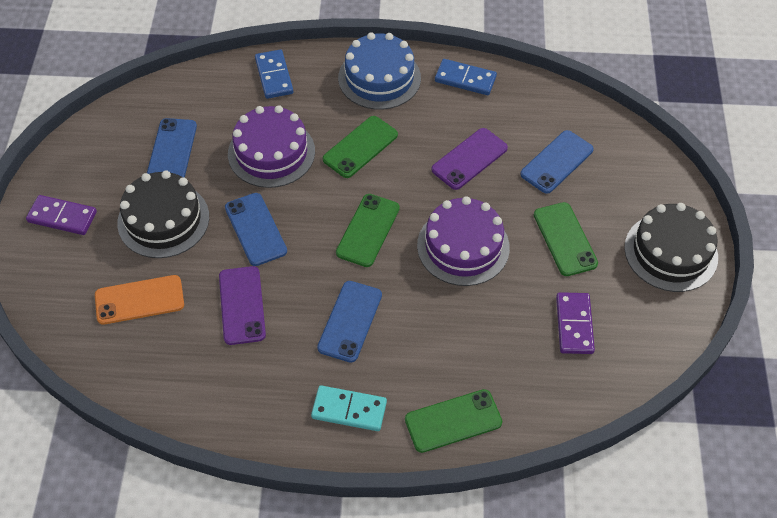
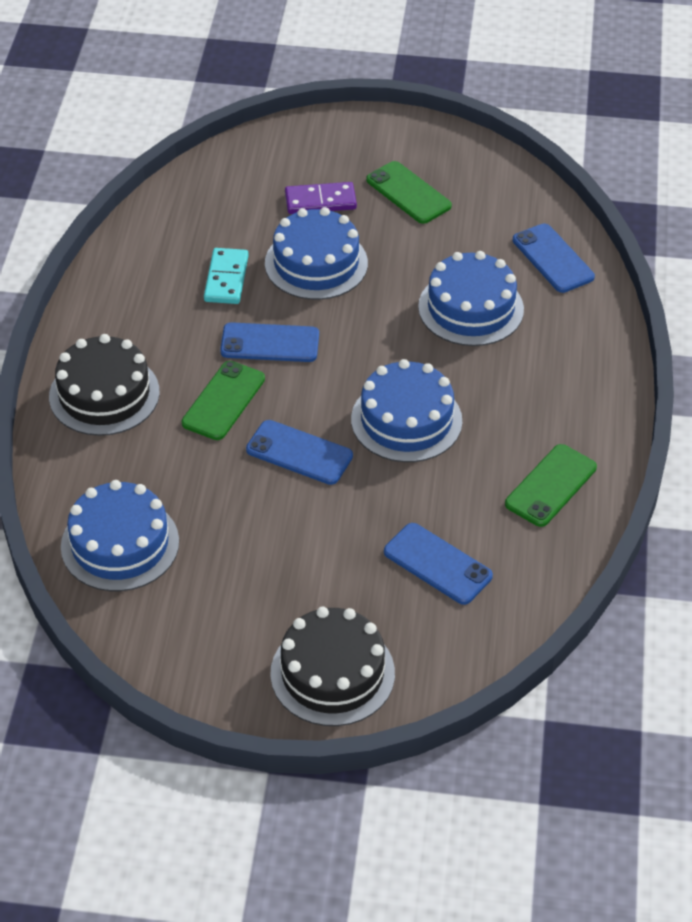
blue cake: [338,32,421,110] = 1 -> [61,480,179,591] [265,207,368,300] [351,359,462,462] [418,251,524,346] = 4
blue domino: [255,50,294,99] [435,59,497,95] = 2 -> none = 0
green phone: [323,116,398,178] [336,194,400,267] [405,389,502,453] [534,202,598,276] = 4 -> [181,361,265,440] [366,161,452,224] [505,444,597,527] = 3
orange phone: [95,275,184,325] = 1 -> none = 0
purple cake: [228,105,315,188] [417,196,510,286] = 2 -> none = 0
purple domino: [26,195,97,235] [556,292,595,354] = 2 -> [285,182,357,214] = 1
purple phone: [219,266,266,345] [431,128,508,190] = 2 -> none = 0

